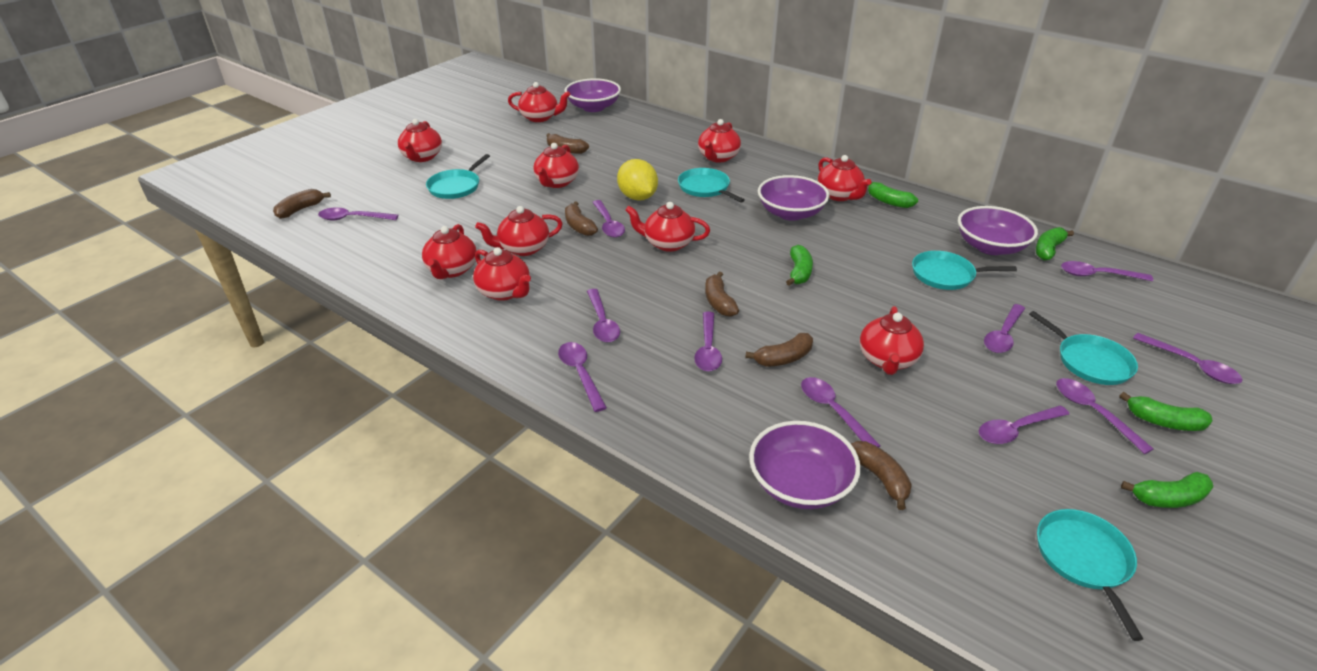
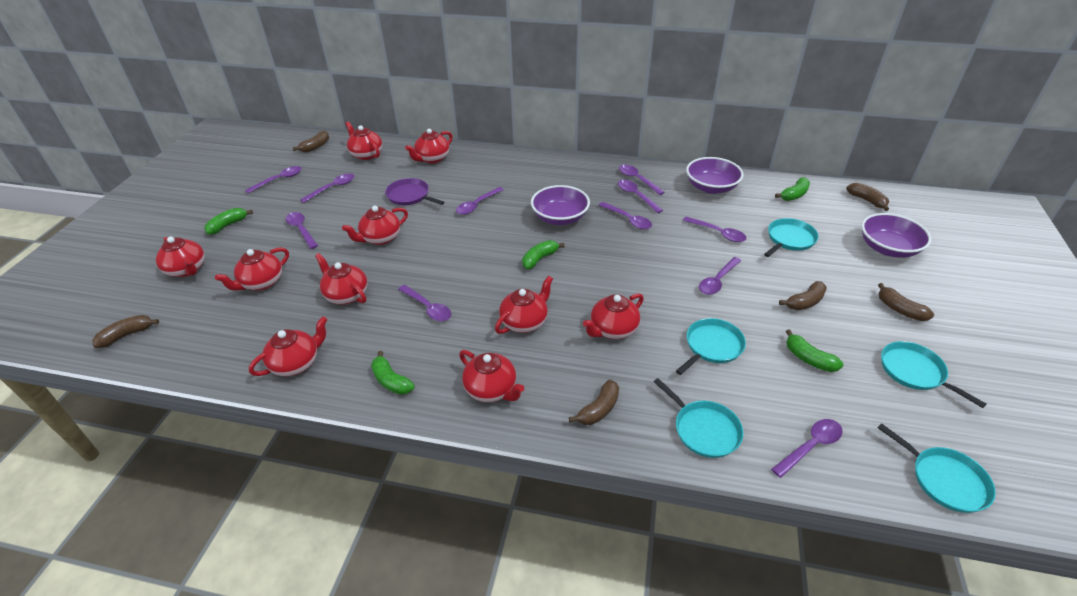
purple bowl: [564,78,621,112] [749,421,861,509] [758,175,830,221] [958,206,1038,255] = 4 -> [531,185,590,225] [686,157,744,194] [861,213,931,258] = 3
purple pan: none = 0 -> [385,178,445,205] = 1
yellow lemon: [617,159,658,201] = 1 -> none = 0

